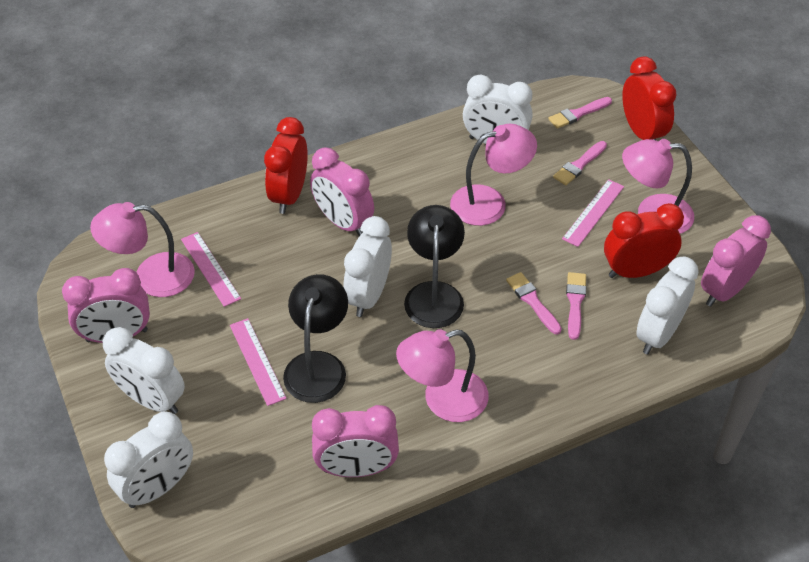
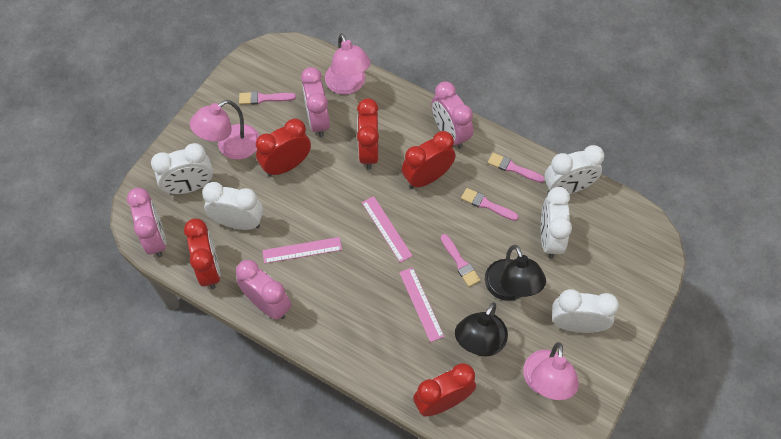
pink lamp: [90,202,195,297] [396,329,489,422] [450,124,537,226] [622,139,694,234] = 4 -> [190,100,259,159] [325,33,371,94] [523,342,579,400] = 3
red clock: [264,117,308,214] [604,203,684,278] [622,56,677,140] = 3 -> [184,219,221,289] [256,118,311,176] [357,98,379,170] [402,131,456,189] [413,363,476,417] = 5

